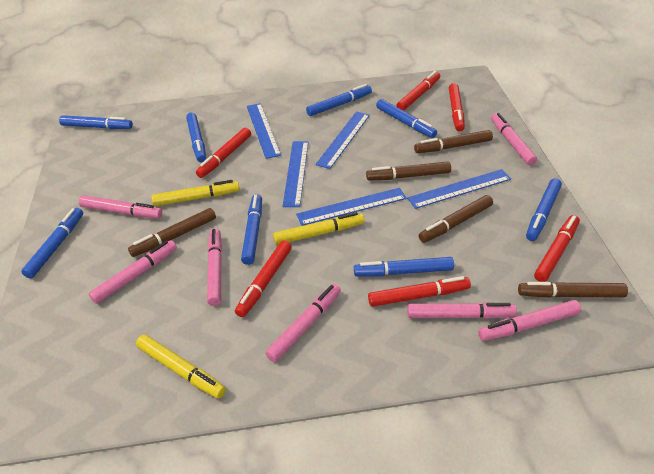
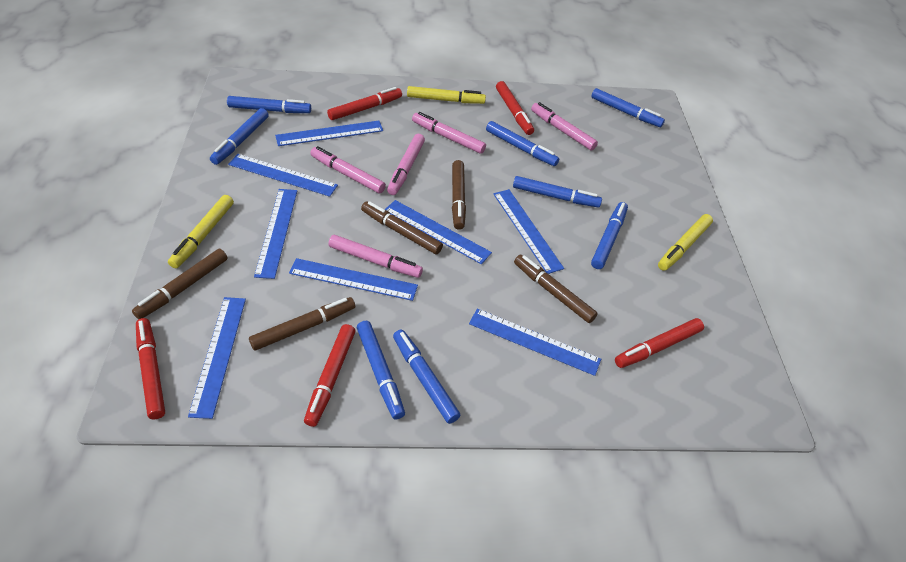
blue ruler: [247,103,281,159] [282,141,308,207] [296,188,407,226] [315,112,370,169] [407,169,511,209] = 5 -> [188,297,246,419] [228,154,338,197] [254,189,297,279] [275,121,383,146] [289,258,418,301] [385,200,492,264] [469,309,601,376] [493,189,564,274] = 8
pink marker: [79,195,162,218] [89,240,177,304] [207,228,222,306] [265,284,341,362] [407,302,517,319] [478,300,581,341] [491,113,537,165] = 7 -> [310,146,386,193] [328,235,423,278] [387,134,425,195] [412,112,486,154] [531,102,598,150] = 5
red marker: [196,128,251,178] [235,240,292,317] [368,276,471,307] [396,71,440,111] [449,83,465,131] [534,215,580,282] = 6 -> [136,318,165,419] [304,324,355,427] [327,87,402,120] [496,81,534,135] [615,318,704,368] = 5

